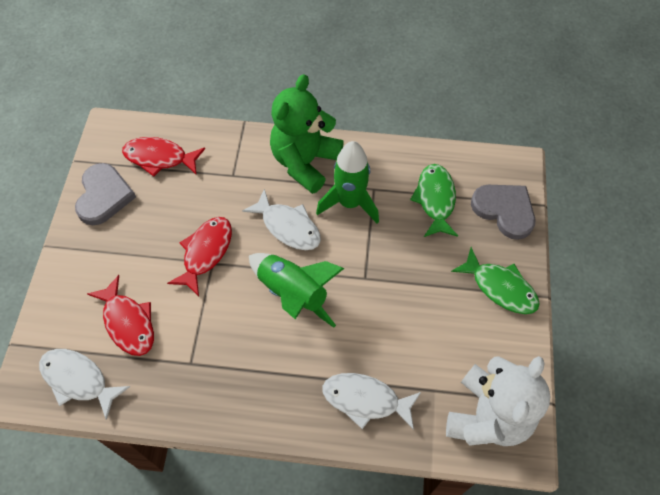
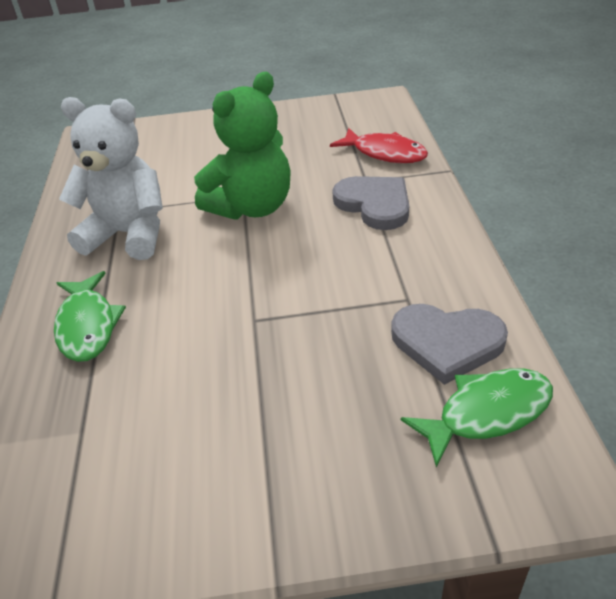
green rocket: [249,253,345,328] [316,141,379,224] = 2 -> none = 0
red fish: [87,275,154,356] [122,137,205,177] [167,217,232,296] = 3 -> [330,128,428,163] = 1
white fish: [39,349,130,420] [242,189,321,250] [323,373,421,430] = 3 -> none = 0

